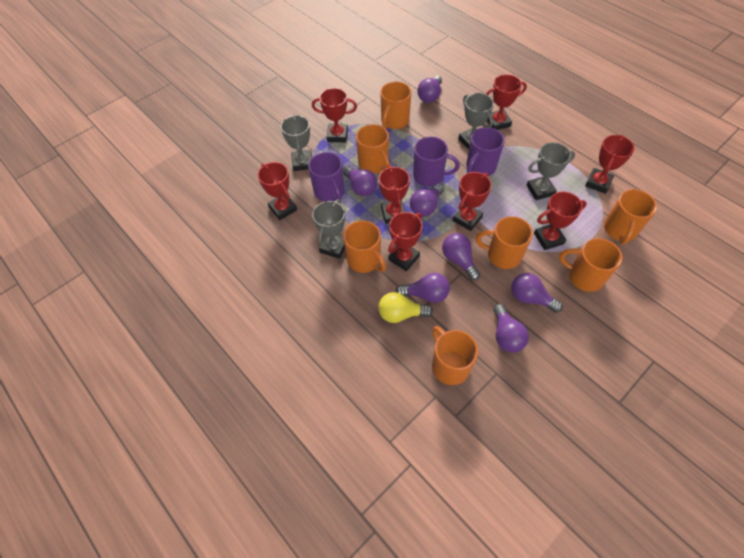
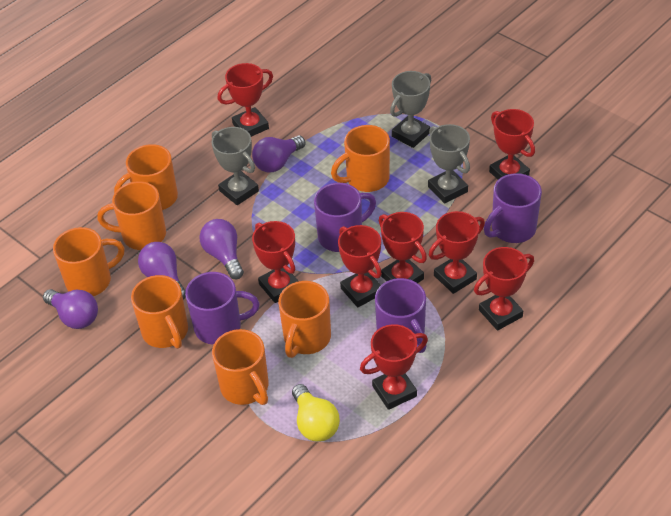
grey trophy: [281,115,312,171] [312,199,345,259] [458,93,494,150] [527,142,575,200] = 4 -> [212,127,259,205] [390,71,431,148] [428,124,470,204] = 3
purple light bulb: [343,166,377,196] [396,273,450,303] [410,184,444,217] [418,76,442,103] [442,233,480,281] [493,304,529,352] [511,273,563,313] = 7 -> [43,289,98,329] [138,242,186,300] [199,219,244,279] [252,136,305,172] = 4
purple mug: [308,152,345,202] [413,137,460,186] [466,127,505,176] = 3 -> [185,272,260,345] [314,183,376,252] [375,278,426,353] [484,173,542,243] = 4

